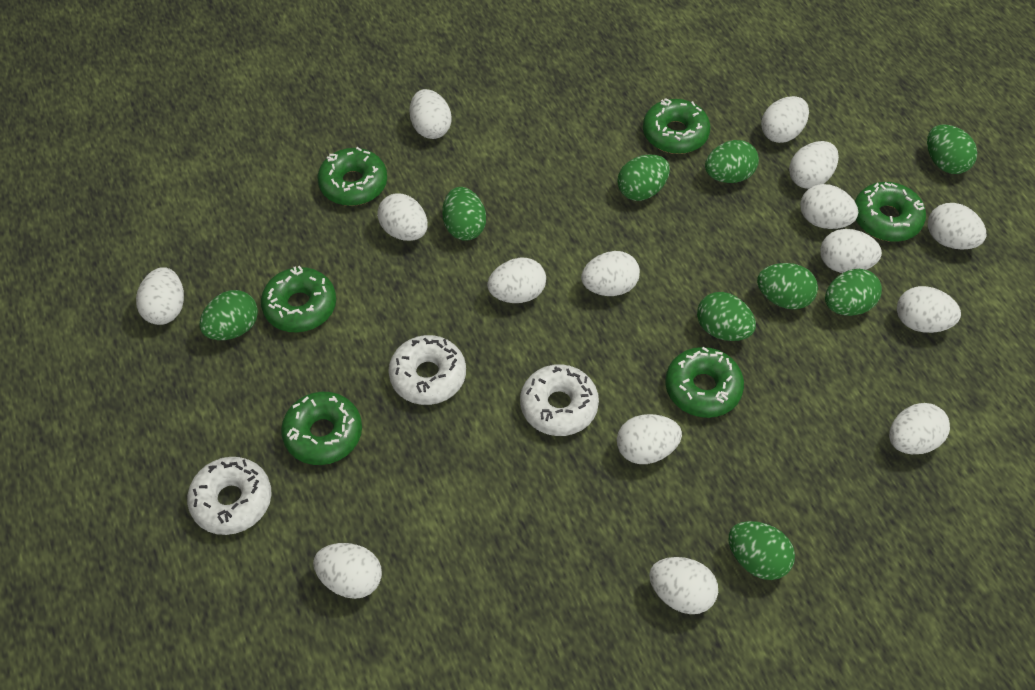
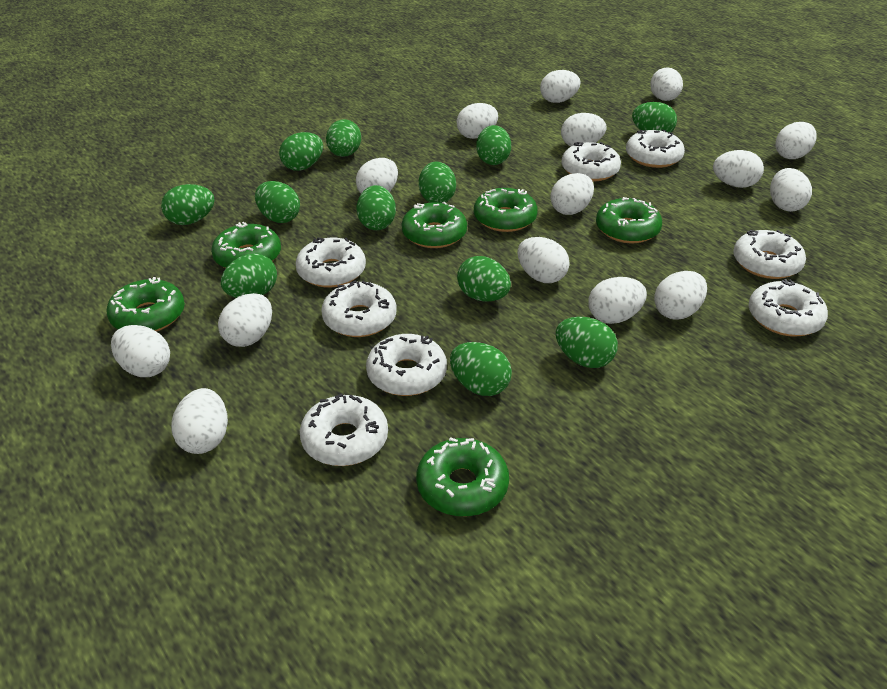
green egg: [200,290,258,340] [442,187,486,241] [617,155,670,201] [697,292,756,341] [705,140,759,183] [729,521,795,580] [757,263,818,309] [825,269,882,316] [927,125,977,174] = 9 -> [161,184,215,225] [221,254,277,298] [255,181,300,223] [279,132,323,171] [326,119,361,157] [357,185,396,230] [419,161,456,203] [450,342,512,396] [457,256,511,302] [476,125,511,165] [556,317,618,368] [632,102,677,132] = 12
white donut: [187,457,271,535] [388,335,466,405] [520,364,599,436] = 3 -> [295,237,366,288] [300,394,388,466] [321,280,397,337] [366,334,447,396] [561,142,621,181] [626,129,685,168] [733,230,806,279] [749,279,828,337] = 8

